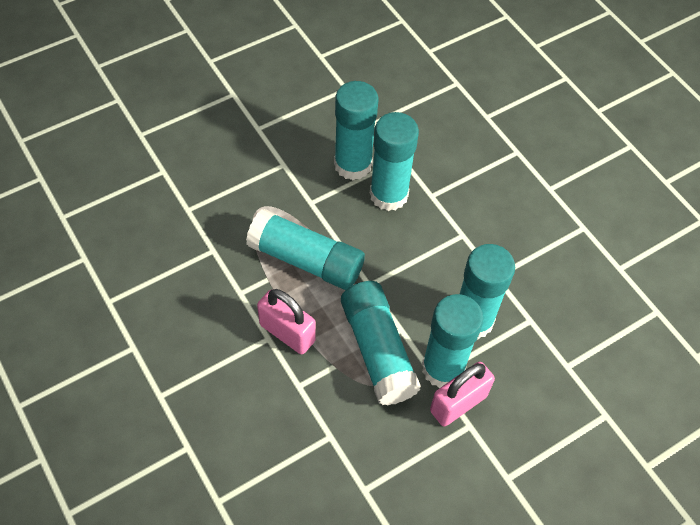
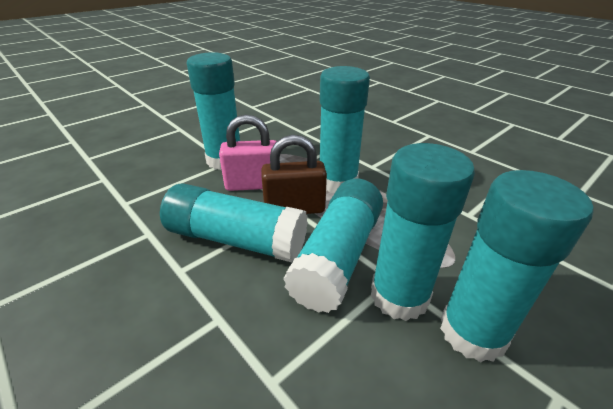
brown padlock: none = 0 -> [261,135,327,214] = 1
pink padlock: [257,289,316,354] [430,362,495,426] = 2 -> [219,115,277,191] = 1

